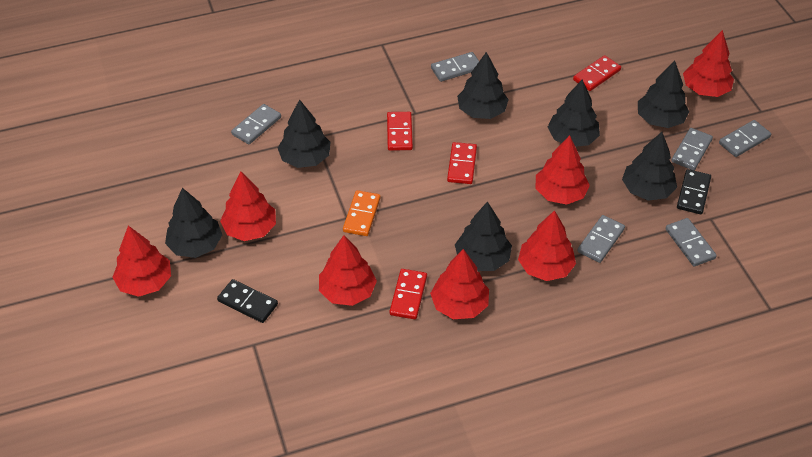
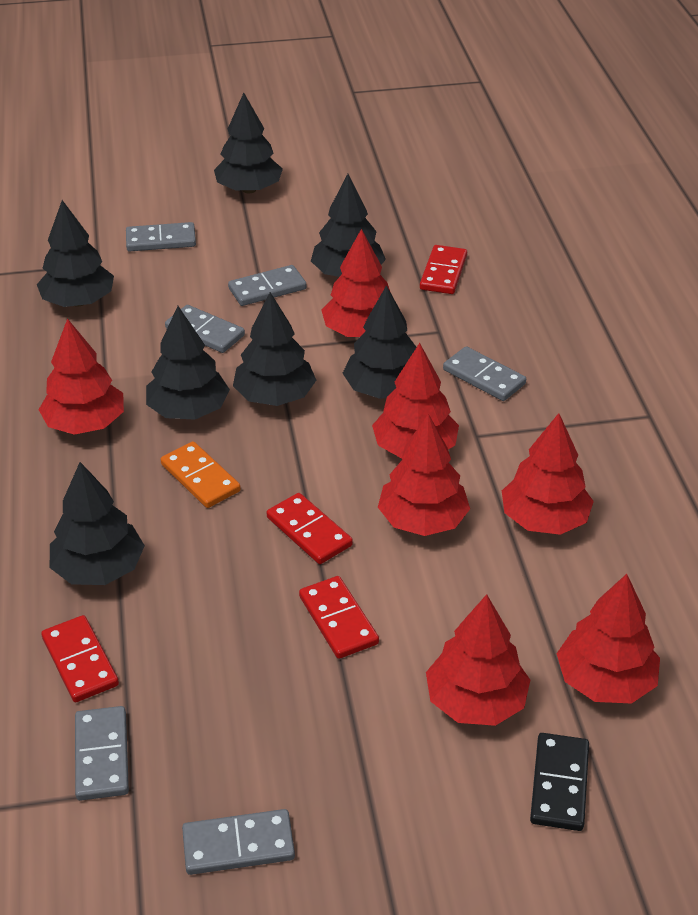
black domino: [217,279,278,323] [677,169,711,214] = 2 -> [530,733,589,831] = 1

